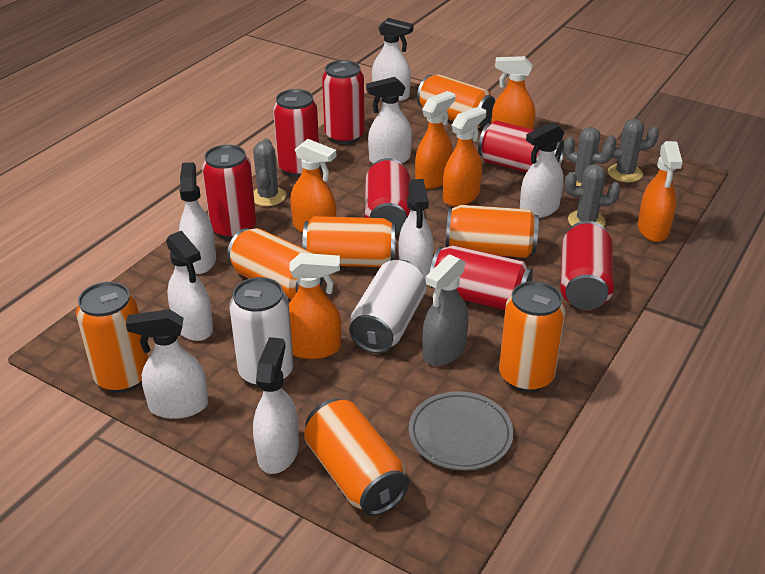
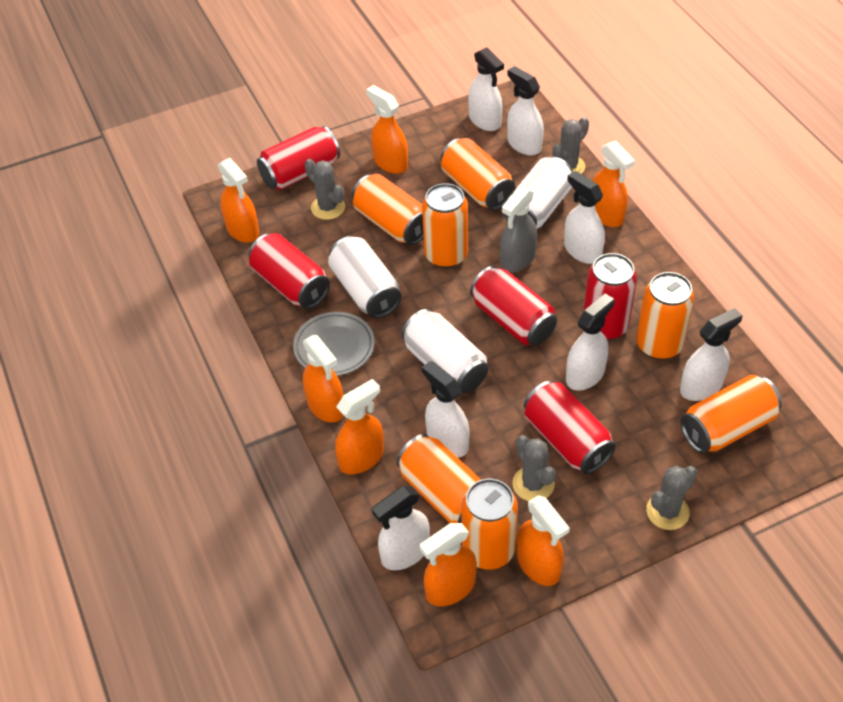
orange spray bottle: [289,253,341,359] [290,139,336,233] [415,91,455,189] [443,107,486,206] [492,56,535,129] [638,141,683,242] = 6 -> [218,158,259,243] [303,335,344,423] [335,379,384,475] [366,85,408,174] [420,523,477,606] [517,495,570,586] [592,141,635,227] = 7
red can: [202,145,257,239] [273,89,319,177] [322,60,365,144] [365,158,410,235] [430,245,533,310] [478,121,564,173] [560,221,614,310] = 7 -> [249,233,330,309] [257,126,340,190] [470,266,557,346] [524,381,616,474] [583,253,637,340] = 5
white can: [229,277,294,387] [349,260,426,353] = 2 -> [328,236,401,318] [402,309,488,393] [504,157,573,229] = 3
white spray bottle: [126,309,208,419] [166,231,213,341] [179,162,216,274] [253,337,299,474] [366,77,412,164] [372,18,414,101] [399,179,433,280] [520,122,565,218] = 8 -> [372,486,430,570] [422,361,469,458] [468,47,504,131] [507,66,544,155] [564,171,605,264] [566,293,614,391] [680,308,742,401] = 7

